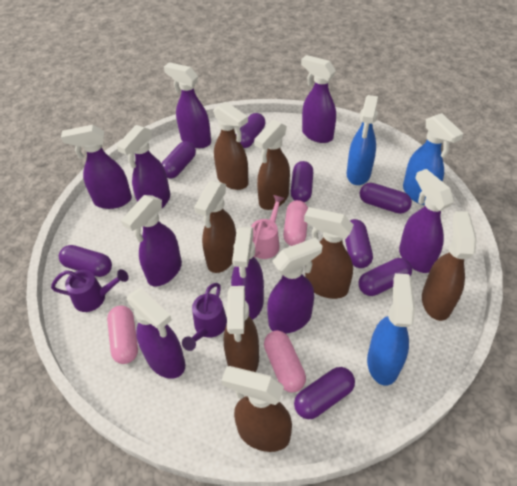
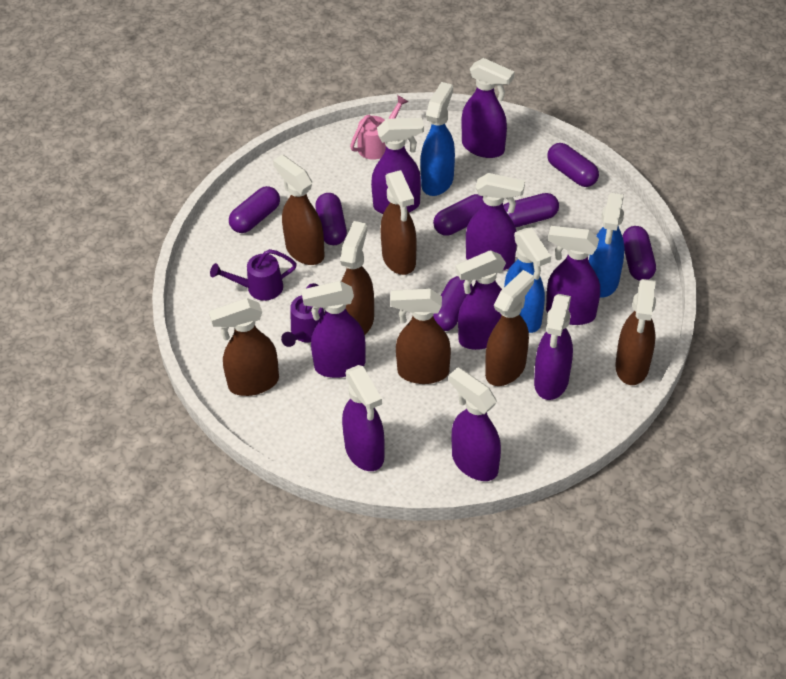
pink capsule: [107,305,138,364] [264,330,306,392] [283,200,308,246] = 3 -> none = 0
purple capsule: [59,245,112,277] [161,141,196,179] [236,113,265,148] [291,161,313,202] [294,367,355,419] [345,219,373,268] [358,258,412,296] [360,183,412,214] = 8 -> [229,186,280,233] [315,193,347,245] [433,194,483,236] [433,276,473,331] [503,193,559,228] [547,143,599,187] [622,226,656,281] = 7

